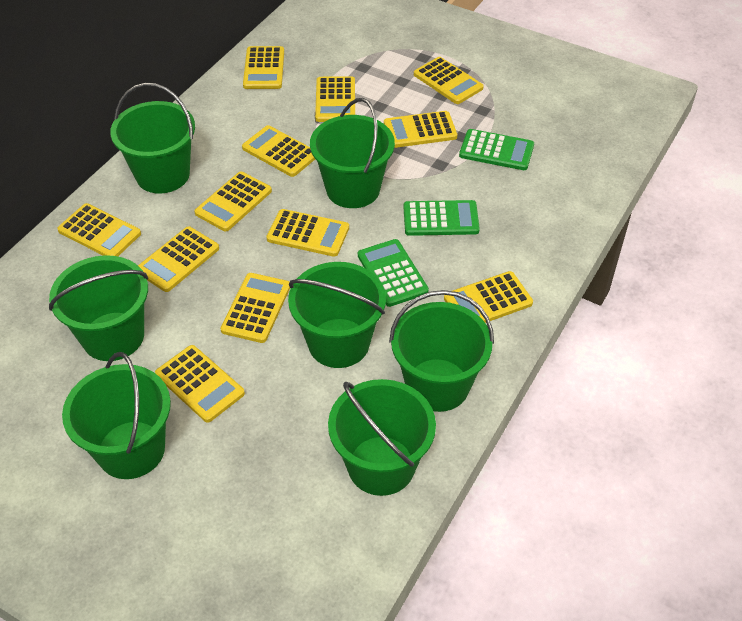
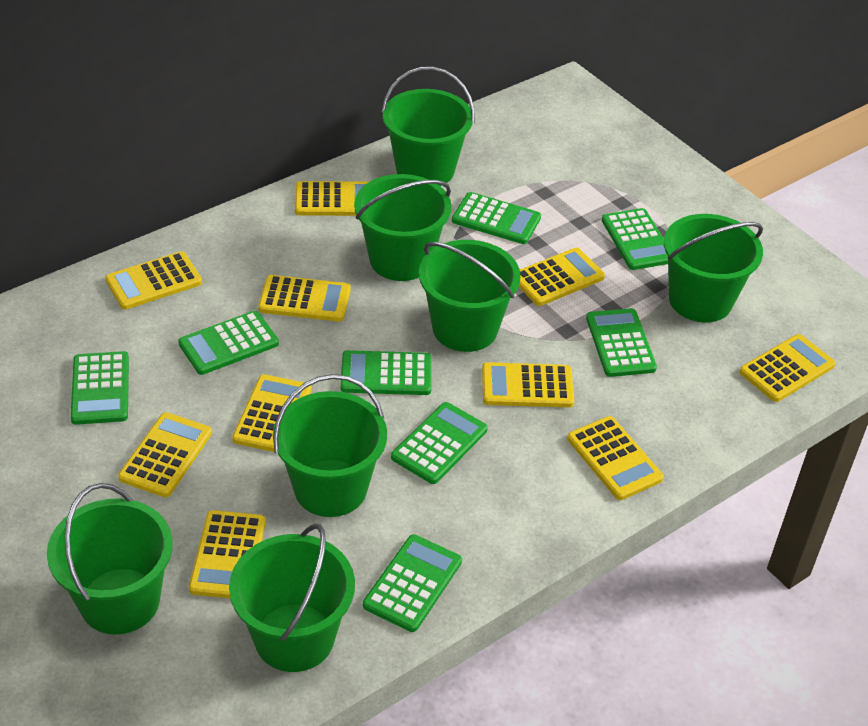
green calculator: [358,239,429,307] [403,200,480,236] [459,129,534,170] = 3 -> [71,351,129,425] [178,311,279,375] [341,350,432,395] [363,534,462,632] [391,402,488,484] [452,192,541,244] [586,308,657,377] [602,208,668,270] = 8
yellow calculator: [57,203,141,256] [138,226,219,292] [155,345,245,423] [194,172,272,231] [220,273,290,343] [242,125,315,177] [243,46,284,89] [266,209,349,257] [315,76,355,122] [384,111,457,148] [414,57,484,104] [444,271,533,323] = 12 -> [105,251,202,310] [118,412,212,497] [189,510,266,598] [232,374,311,452] [258,275,351,322] [295,181,368,216] [482,362,574,407] [519,248,605,306] [567,416,664,500] [740,334,836,402] = 10

